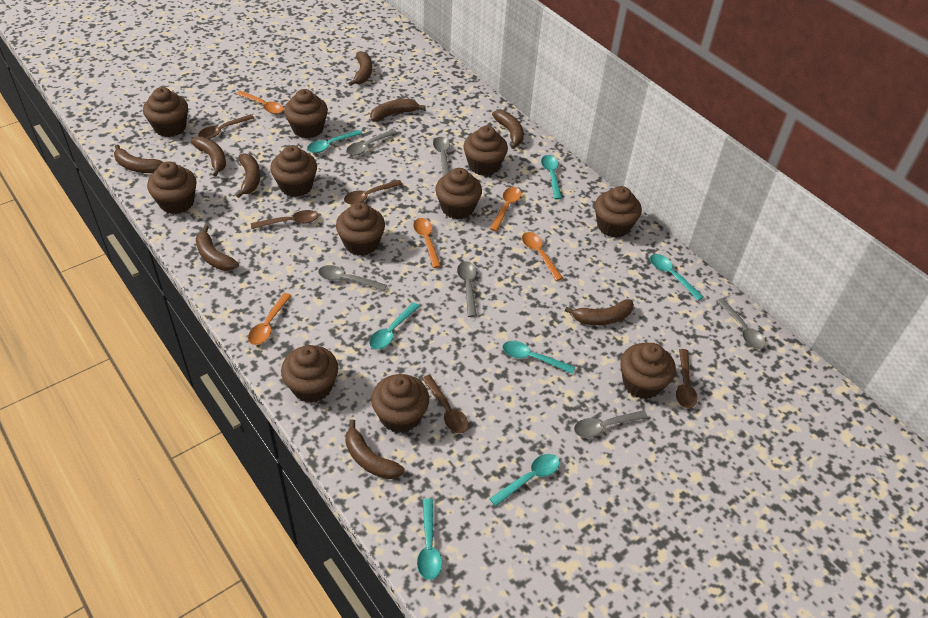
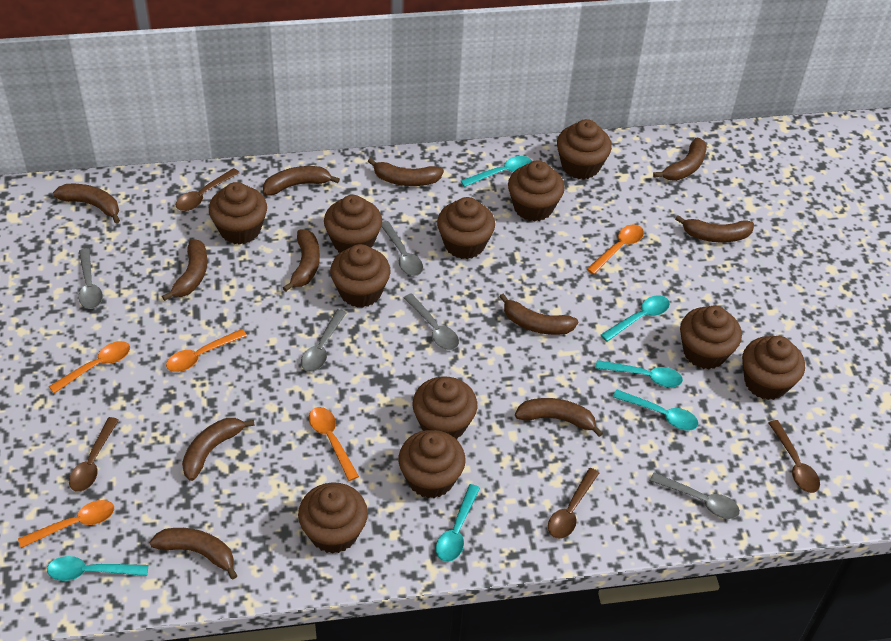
brown banana: [114,144,163,173] [191,137,226,176] [196,225,239,271] [236,153,260,198] [345,419,405,479] [348,51,372,86] [370,99,426,122] [492,110,524,149] [565,299,634,325] = 9 -> [53,184,120,223] [150,528,237,580] [162,239,208,301] [182,418,255,481] [263,166,340,196] [283,229,320,292] [368,158,444,186] [499,294,578,335] [515,398,603,437] [653,137,707,181] [675,215,754,242] = 11
brown spoon: [198,114,254,139] [251,210,318,229] [344,180,403,205] [422,375,469,433] [676,349,697,408] = 5 -> [69,417,119,492] [176,168,240,211] [548,468,599,539] [769,420,820,493] = 4
grey spoon: [318,265,387,291] [346,129,397,155] [433,137,450,176] [457,261,477,317] [574,410,648,438] [717,298,766,349] = 6 -> [78,248,103,309] [301,309,346,372] [381,221,423,276] [404,293,459,350] [650,473,740,519] = 5
turquoise spoon: [307,130,362,153] [369,302,420,349] [417,498,442,580] [489,454,560,506] [502,341,575,374] [541,155,562,199] [650,254,704,301] = 7 -> [47,556,148,581] [436,484,480,562] [461,156,532,187] [595,360,683,387] [601,295,670,342] [613,390,698,431] = 6

